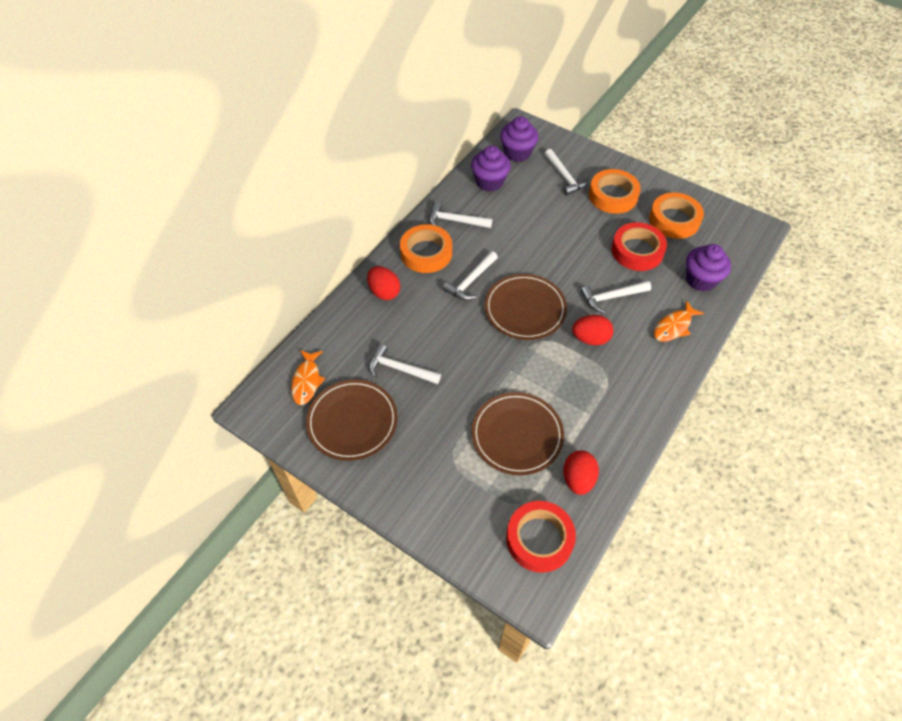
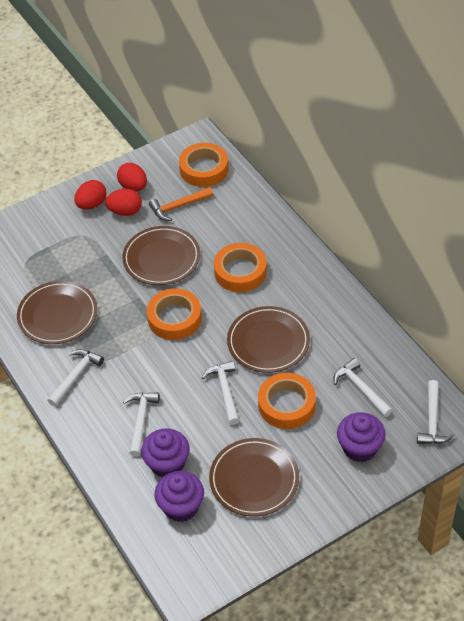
brown plate: [306,379,398,461] [471,392,564,475] [485,274,567,340] = 3 -> [17,281,97,344] [122,226,200,285] [209,438,299,517] [227,306,310,373] = 4
orange fish: [291,350,325,405] [654,300,704,342] = 2 -> none = 0
orange hammer: none = 0 -> [149,187,213,221] = 1
orange tape: [400,224,452,273] [589,169,641,214] [649,192,704,239] = 3 -> [147,288,202,340] [179,143,229,187] [214,243,267,292] [258,373,316,429] = 4
red tape: [506,501,576,573] [611,222,667,271] = 2 -> none = 0

